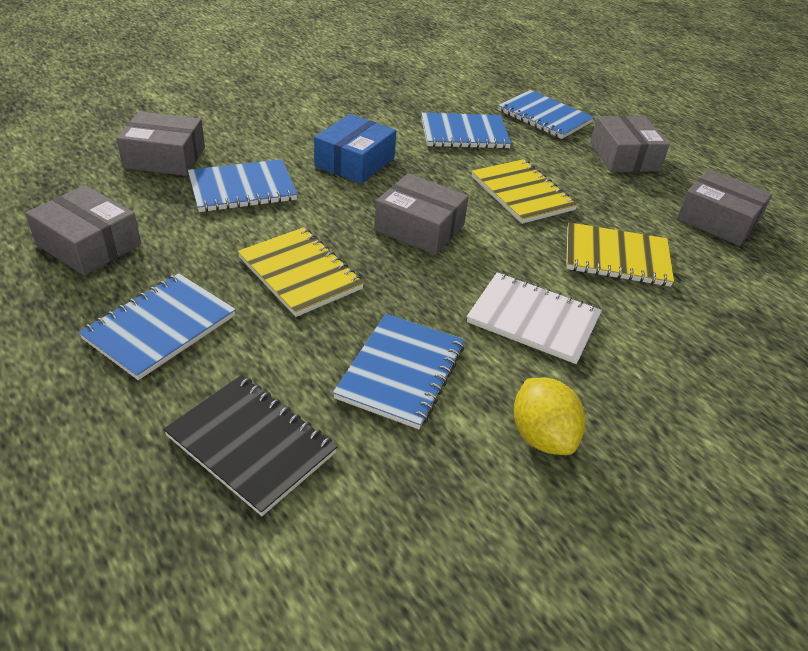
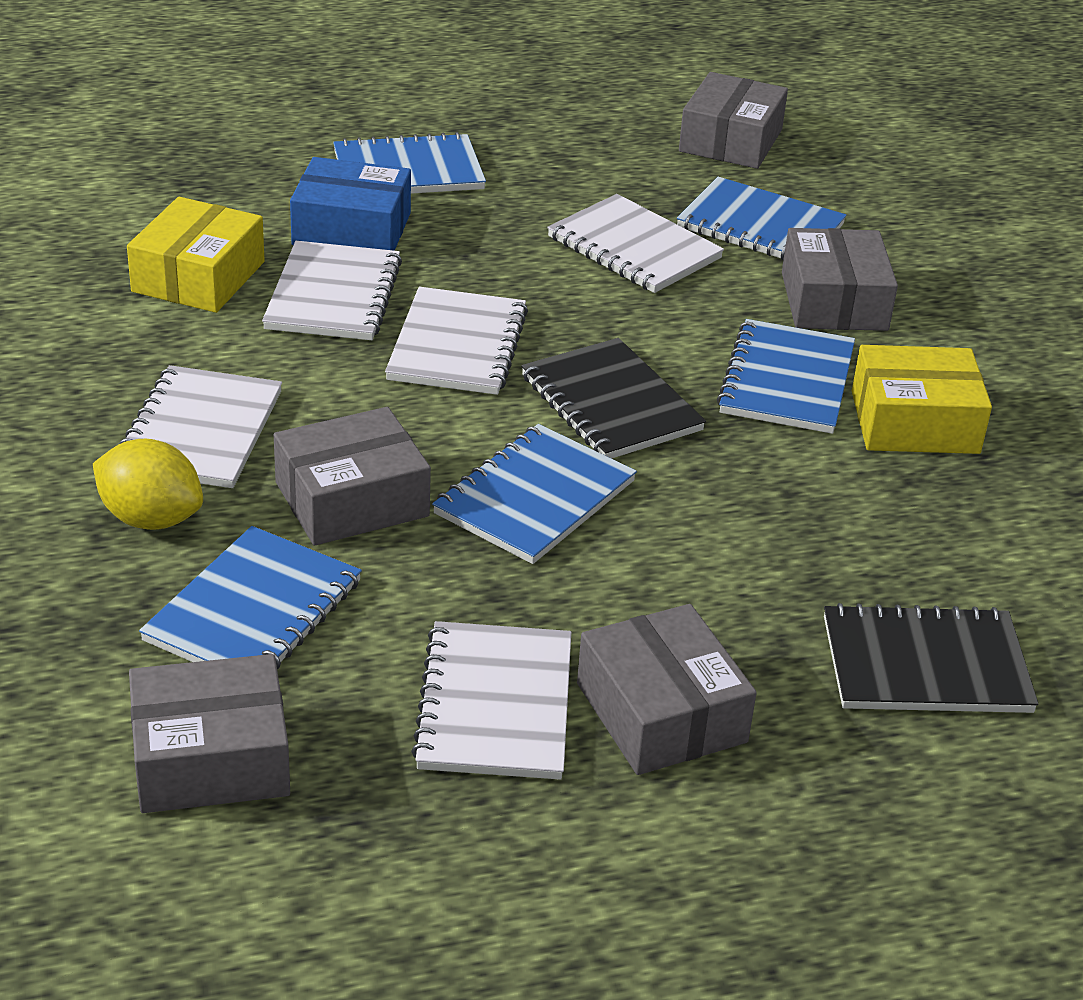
black notebook: [163,375,337,516] = 1 -> [521,338,706,459] [824,603,1039,713] = 2
white notebook: [467,272,602,364] = 1 -> [120,365,282,488] [262,241,402,340] [385,287,528,395] [411,621,571,780] [547,194,724,293] = 5
yellow box: none = 0 -> [127,197,265,313] [852,345,992,454] = 2
yellow notebook: [238,227,364,317] [471,159,578,224] [566,222,674,287] = 3 -> none = 0

